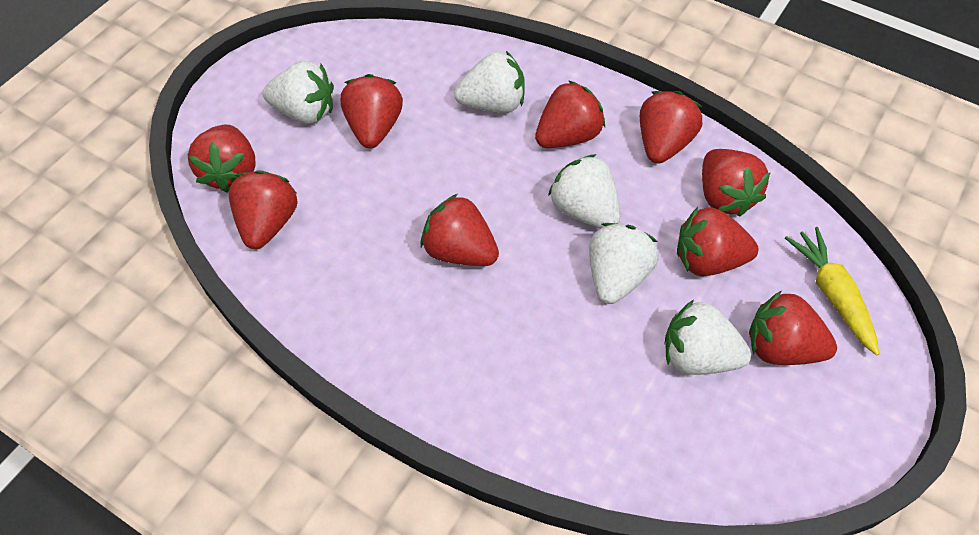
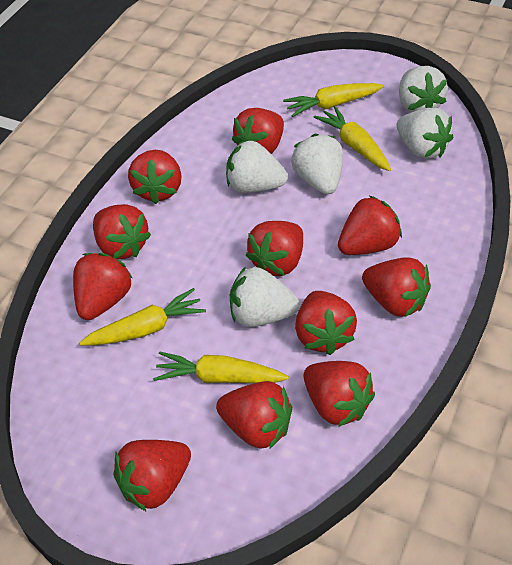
red strawberry: [188,125,256,193] [229,170,298,249] [340,74,403,148] [421,194,499,266] [535,80,605,148] [640,91,702,164] [677,207,759,276] [702,149,771,217] [749,290,837,365] = 9 -> [73,253,132,320] [93,204,151,259] [113,440,191,512] [128,150,182,204] [216,381,292,450] [232,108,284,154] [245,221,303,276] [295,291,357,355] [304,361,375,427] [338,196,402,255] [362,257,431,317] = 11
yellow carrot: [785,227,880,356] = 1 -> [79,288,206,346] [153,351,289,383] [283,83,384,117] [314,106,391,171] = 4

